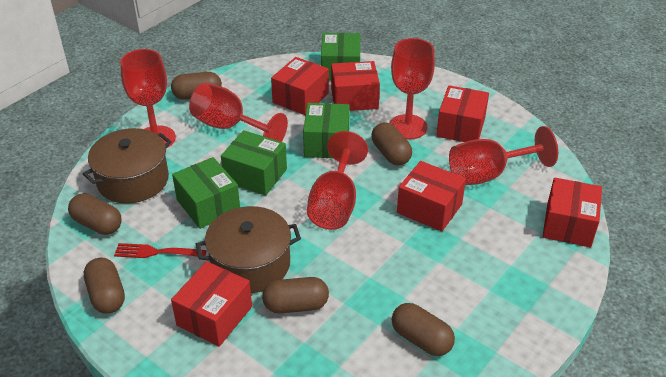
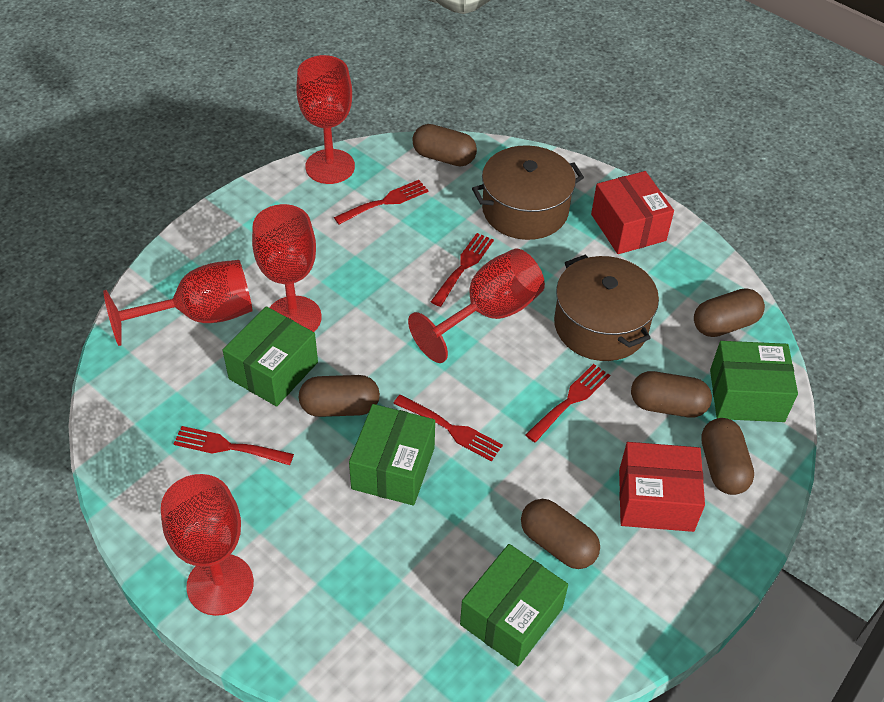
red box: [171,261,252,347] [271,57,329,115] [331,61,380,111] [397,161,466,232] [436,85,489,142] [542,177,602,247] = 6 -> [591,171,674,254] [619,442,705,532] = 2
red fork: [114,243,207,258] = 1 -> [173,426,294,465] [334,180,429,224] [393,395,503,462] [431,233,494,307] [525,364,610,442] = 5

